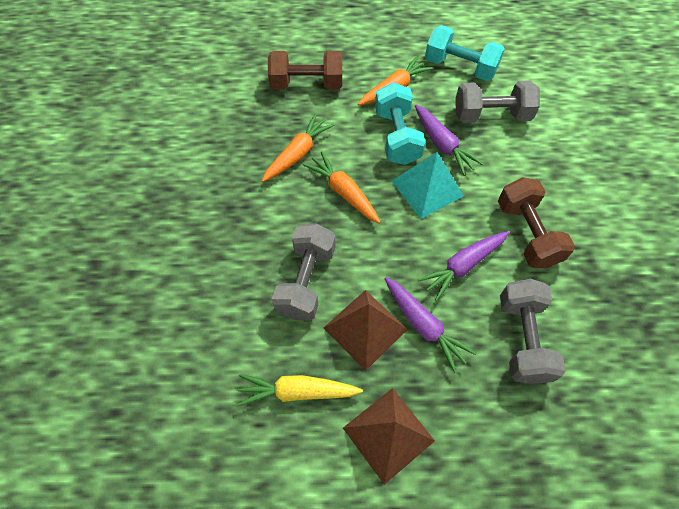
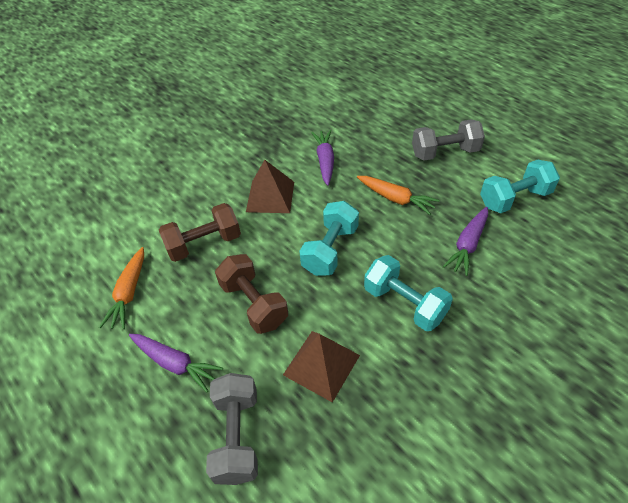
grey dumbbell: [272,223,335,321] [455,81,540,123] [500,279,566,384] = 3 -> [206,373,258,485] [412,119,485,161] = 2
orange carrot: [262,113,335,182] [303,151,381,224] [358,56,434,106] = 3 -> [99,247,144,329] [357,176,440,215] = 2
turquoise dumbbell: [375,82,425,165] [425,25,505,81] = 2 -> [299,201,359,276] [364,255,453,331] [480,159,560,213] = 3
turquoise pyramid: [392,152,464,219] = 1 -> none = 0
yellow carrot: [237,374,363,407] = 1 -> none = 0

